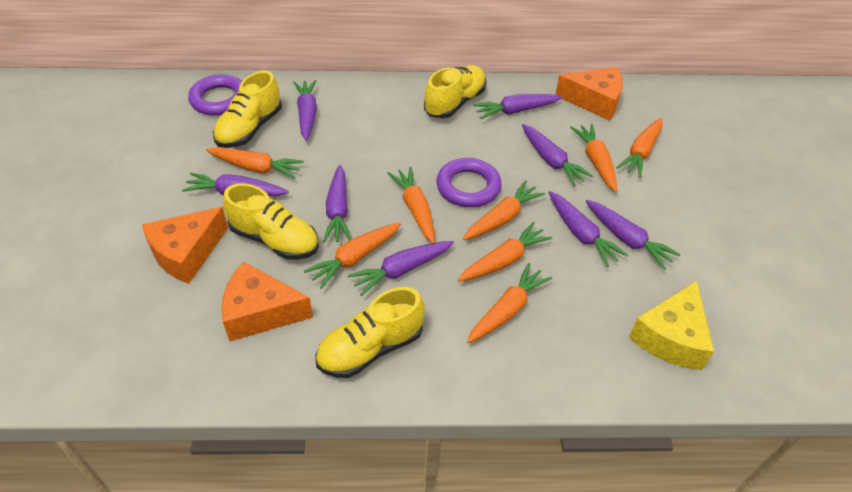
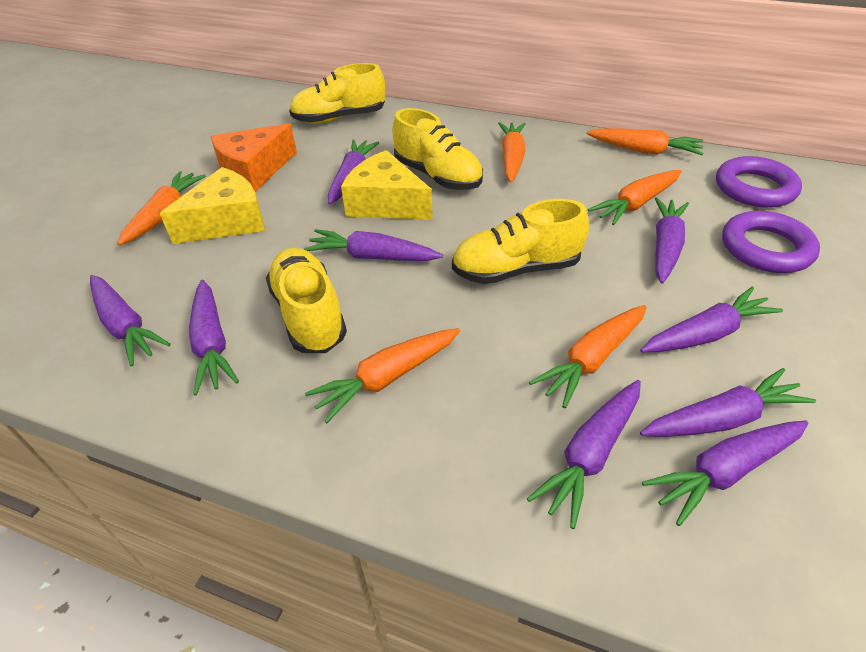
orange carrot: [206,147,304,179] [304,223,401,289] [387,167,435,243] [458,222,552,282] [463,180,545,240] [467,263,552,343] [570,124,617,192] [617,118,663,177] = 8 -> [117,171,206,245] [305,328,460,423] [498,122,526,183] [529,305,647,408] [586,128,703,155] [588,170,682,225] = 6
orange cheese: [142,207,228,284] [221,262,313,341] [555,67,623,121] = 3 -> [210,123,297,192] = 1
purple carrot: [182,173,289,196] [293,80,317,141] [323,165,351,243] [348,241,454,296] [473,94,562,119] [522,124,593,186] [549,191,628,267] [586,200,681,270] = 8 -> [90,275,171,367] [189,280,239,395] [304,229,443,261] [328,139,379,204] [527,380,641,529] [640,287,783,352] [640,368,816,437] [642,420,808,526] [655,197,689,283] = 9
yellow cheese: [629,281,714,370] = 1 -> [159,167,265,244] [341,150,433,220] = 2

